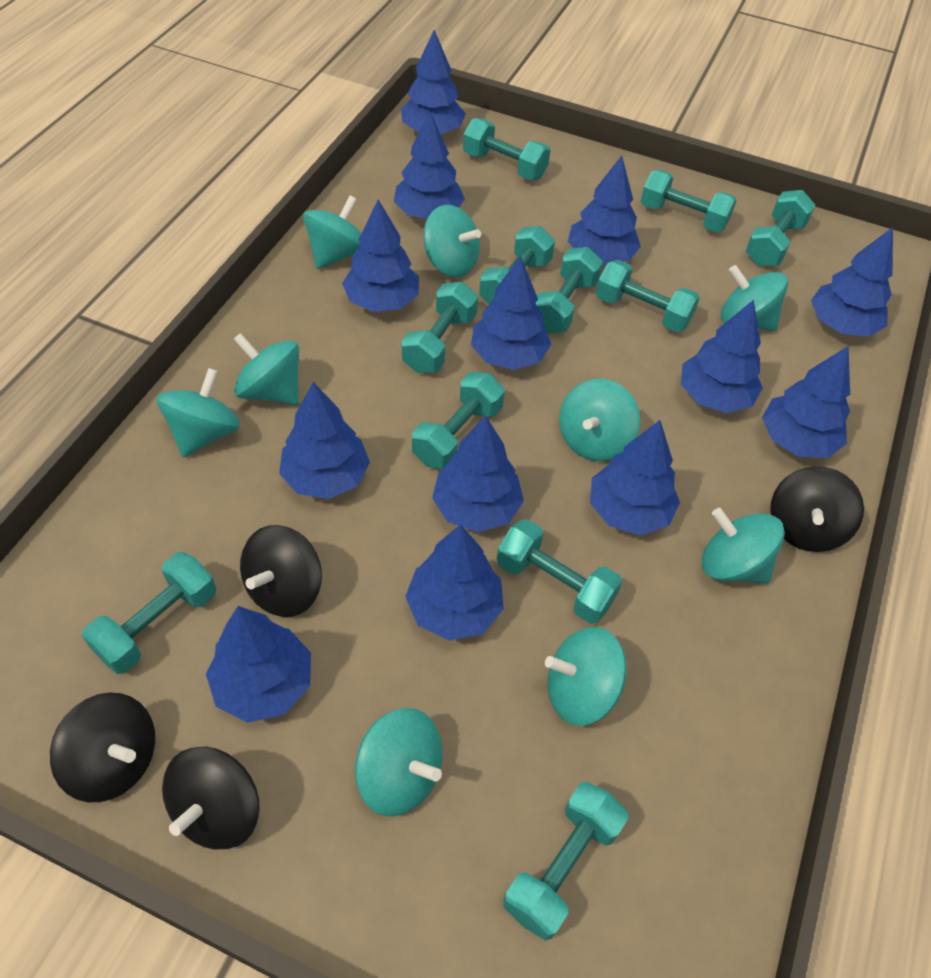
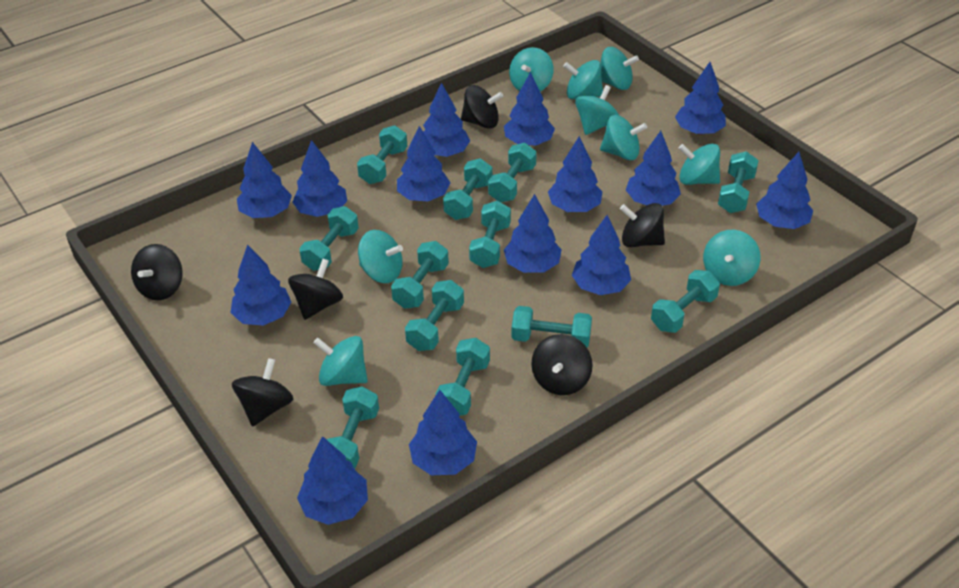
black spinning top: [50,692,155,802] [162,747,260,849] [240,525,322,617] [770,466,864,552] = 4 -> [131,244,183,300] [232,358,293,426] [288,259,343,320] [461,85,503,129] [531,334,592,395] [620,203,665,247] = 6
blue tree: [206,606,311,723] [279,382,370,499] [342,199,419,312] [394,111,465,219] [401,30,466,134] [405,524,504,641] [432,415,524,532] [471,256,551,370] [568,156,641,265] [590,420,680,535] [681,300,763,413] [762,346,850,458] [811,227,893,337] = 13 -> [231,245,291,326] [237,142,292,218] [292,140,347,217] [297,436,368,525] [397,126,450,201] [409,390,477,475] [423,83,470,157] [504,72,555,146] [504,194,562,273] [548,136,603,212] [572,215,631,295] [626,131,681,206] [675,62,726,134] [756,152,813,229] = 14
turquoise dumbbell: [82,552,216,674] [401,282,478,373] [412,372,505,469] [463,118,550,180] [479,226,555,304] [497,519,622,624] [503,782,629,941] [535,247,603,333] [596,260,700,332] [641,170,737,232] [746,190,816,266] = 11 -> [299,206,359,271] [326,386,379,469] [357,125,407,184] [391,241,449,309] [405,280,464,351] [435,338,490,416] [443,159,493,220] [469,201,511,268] [488,143,537,202] [512,306,592,347] [651,270,720,333] [718,151,759,213] = 12

